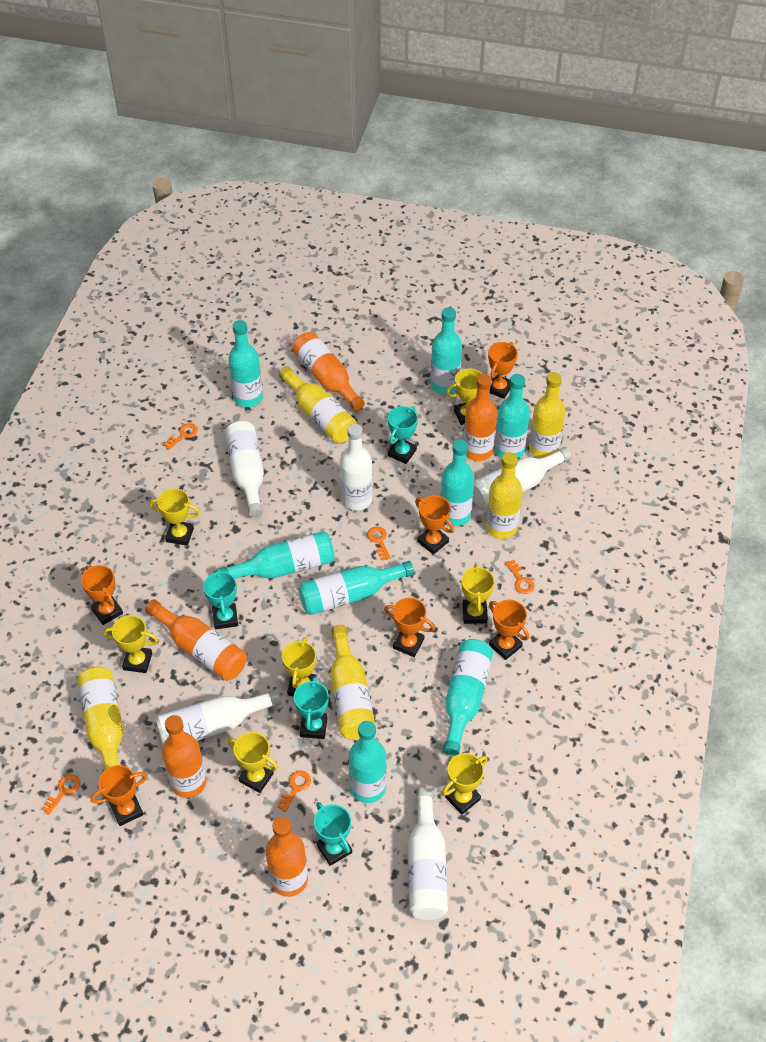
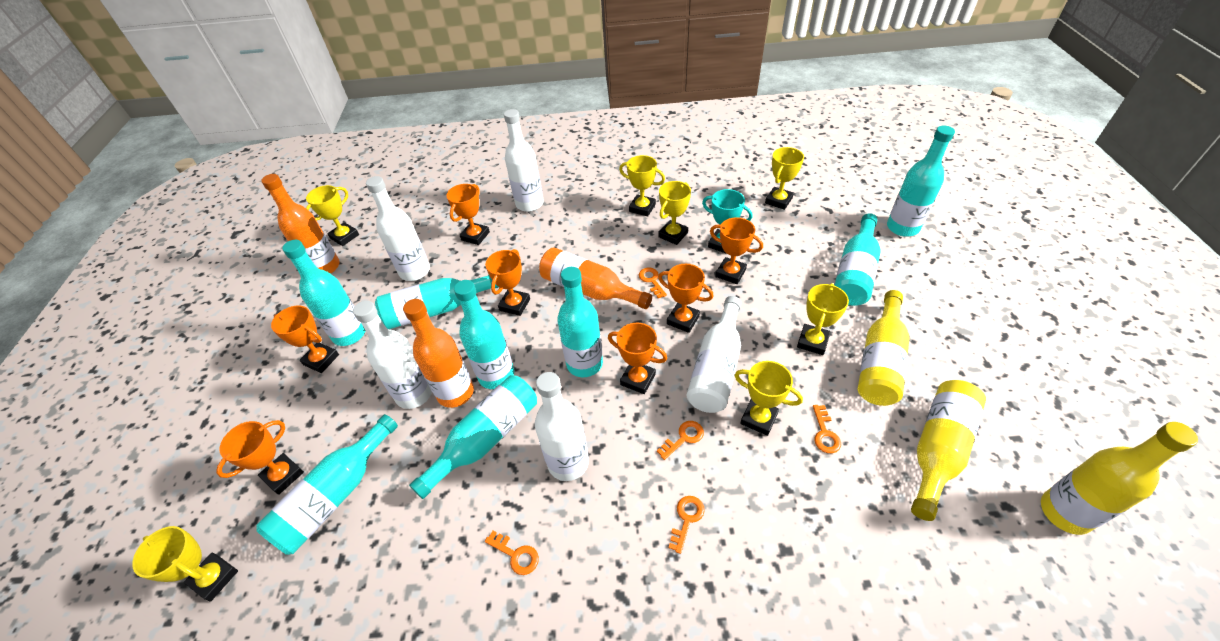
orange bottle: [145,599,247,681] [162,715,207,798] [266,817,308,897] [292,332,365,411] [463,374,497,461] = 5 -> [261,174,340,274] [403,299,474,408] [539,247,652,309] = 3
orange trophy: [81,565,123,625] [91,765,147,826] [384,597,435,657] [415,495,454,555] [488,342,518,399] [489,600,529,660] = 6 -> [216,420,304,495] [271,305,339,373] [447,184,490,245] [485,249,530,316] [608,323,667,394] [658,264,714,333] [710,217,763,284] = 7
turquoise trophy: [203,568,238,629] [294,677,329,739] [314,802,352,866] [388,406,418,464] = 4 -> [702,189,753,254] = 1
yellow bottle: [77,667,123,770] [279,366,357,443] [330,625,375,740] [486,452,523,539] [529,372,565,458] = 5 -> [858,290,910,406] [911,380,986,521] [1041,422,1198,535] = 3

